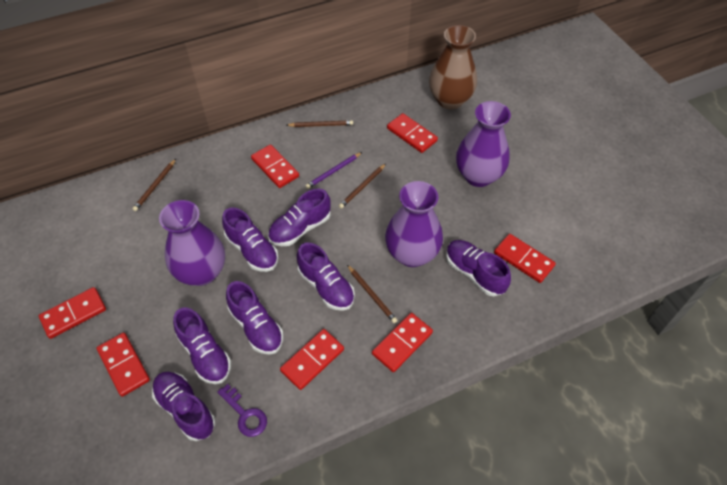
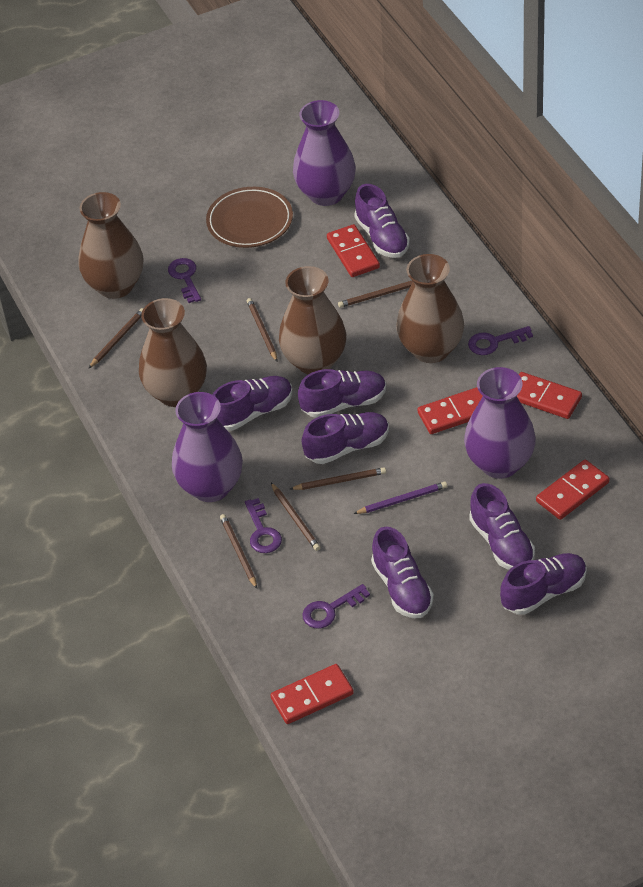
brown pencil: [132,159,176,211] [287,120,353,127] [339,164,386,209] [347,265,397,323] = 4 -> [88,308,143,369] [220,514,257,589] [247,298,277,361] [271,483,321,551] [290,467,386,490] [338,281,413,308] = 6
brown plate: none = 0 -> [206,187,293,248] = 1
brown vase: [429,25,477,109] = 1 -> [79,192,144,299] [139,298,207,407] [279,266,346,374] [396,254,464,363] = 4
purple key: [217,384,267,437] = 1 -> [168,258,201,303] [245,498,282,553] [302,584,370,628] [468,326,533,355] = 4
red domino: [39,287,106,339] [97,333,150,397] [251,145,299,188] [280,329,344,390] [372,313,433,372] [387,113,438,153] [494,234,556,283] = 7 -> [271,664,354,724] [327,224,380,277] [417,387,483,434] [517,372,582,419] [536,459,609,520] = 5

